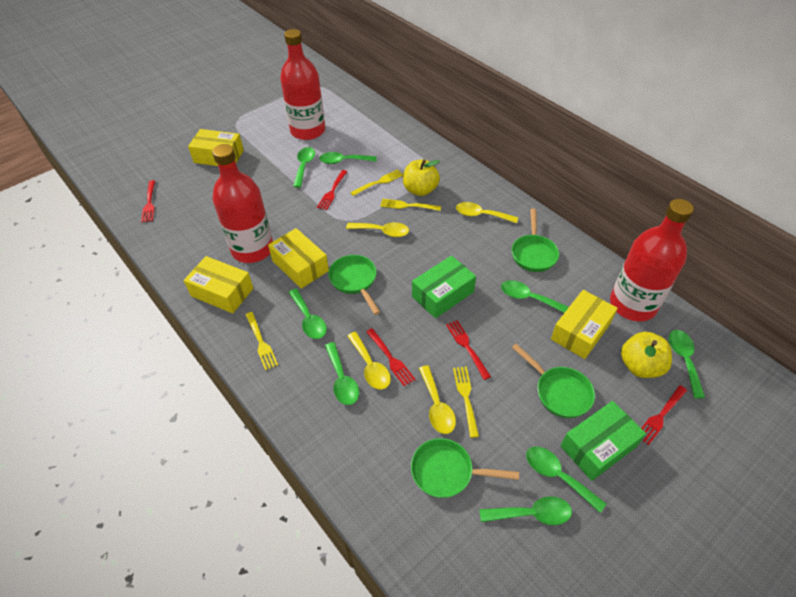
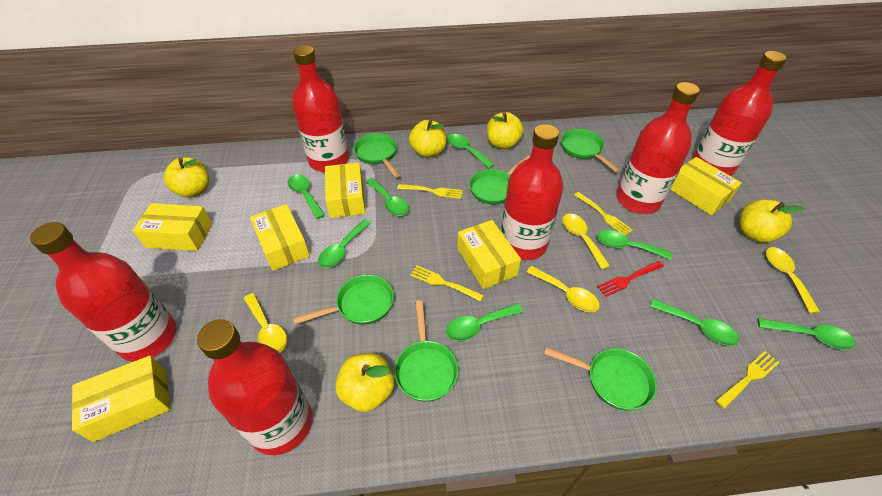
green box: [412,256,476,318] [561,401,646,481] = 2 -> none = 0
green pan: [328,255,380,315] [411,438,519,498] [512,208,559,272] [512,344,595,418] = 4 -> [293,275,394,325] [354,133,400,178] [394,300,458,402] [469,155,530,204] [544,347,657,411] [561,129,620,173] = 6
red bottle: [212,144,273,263] [280,29,325,140] [610,199,694,322] = 3 -> [30,222,177,362] [197,319,312,455] [292,45,349,172] [501,124,563,260] [616,82,700,214] [692,51,787,176] = 6
red fork: [141,180,155,222] [317,170,347,210] [366,328,416,386] [446,320,491,380] [641,385,687,445] = 5 -> [597,261,664,297] = 1
yellow apple: [403,159,440,196] [621,332,672,378] = 2 -> [164,157,209,198] [335,353,394,412] [409,120,446,158] [487,112,524,149] [739,200,805,243] = 5
yellow box: [184,256,254,313] [188,129,244,166] [268,228,329,289] [551,290,618,359] = 4 -> [72,356,170,442] [133,203,212,251] [250,204,310,271] [325,163,366,218] [457,220,521,289] [670,157,742,215] = 6

